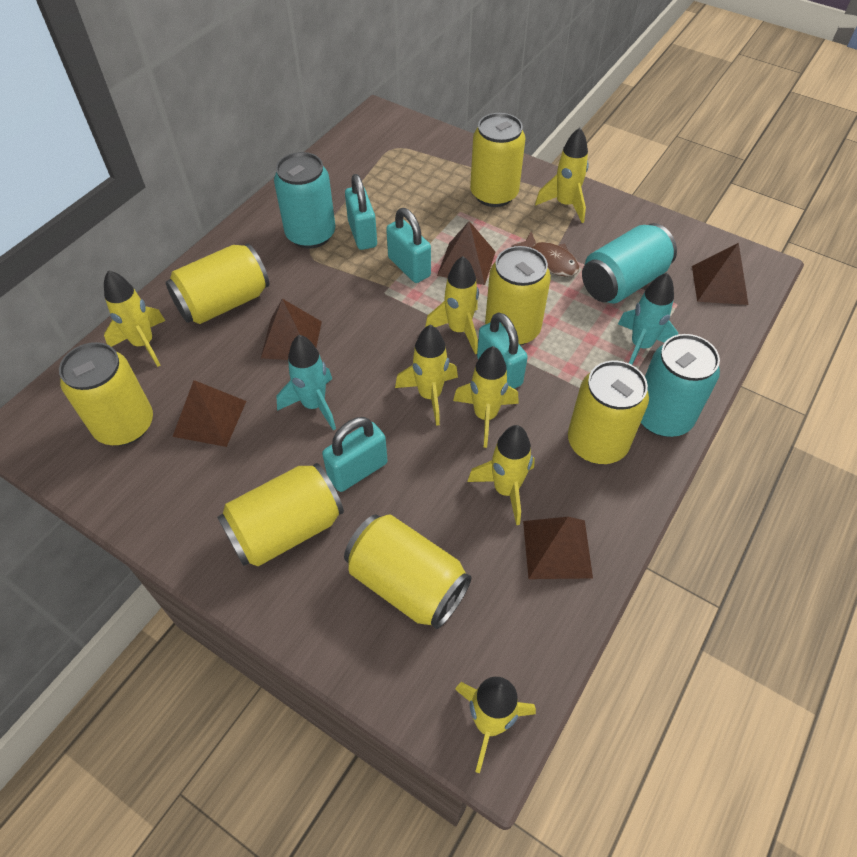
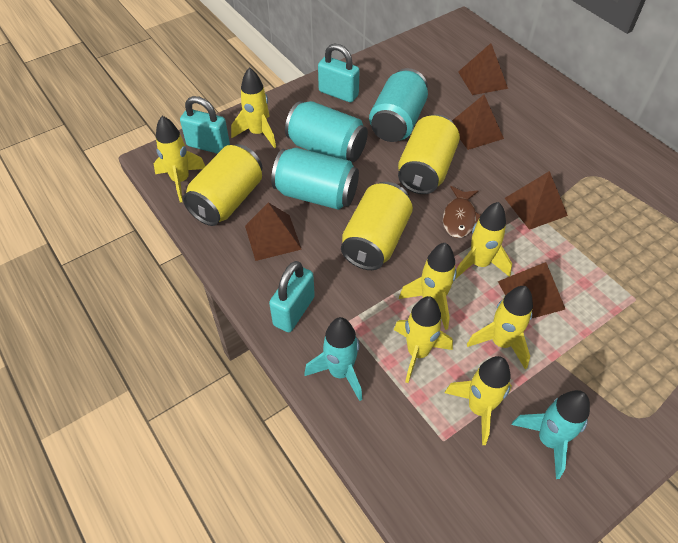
turquoise padlock: [322,417,387,492] [345,174,377,250] [386,208,431,283] [477,312,528,389] = 4 -> [180,96,230,154] [269,261,315,332] [318,44,360,103] = 3
yellow can: [59,342,153,446] [165,243,269,324] [217,463,344,566] [344,514,472,629] [470,113,526,207] [485,246,551,346] [568,360,649,464] = 7 -> [183,144,262,226] [341,182,413,270] [398,115,460,194] = 3

